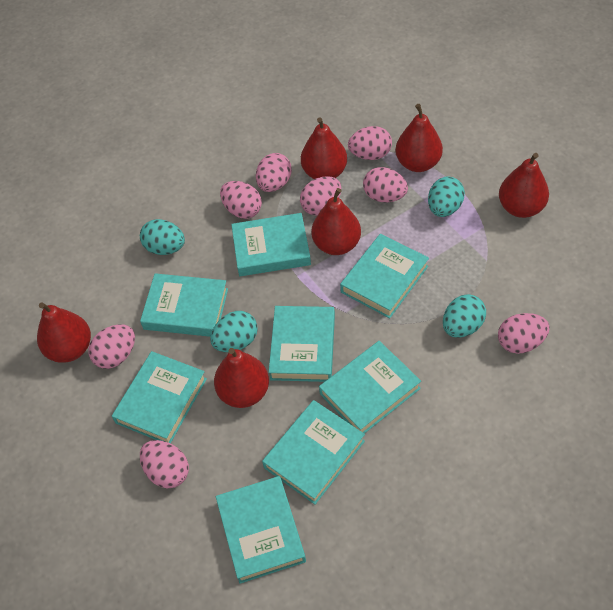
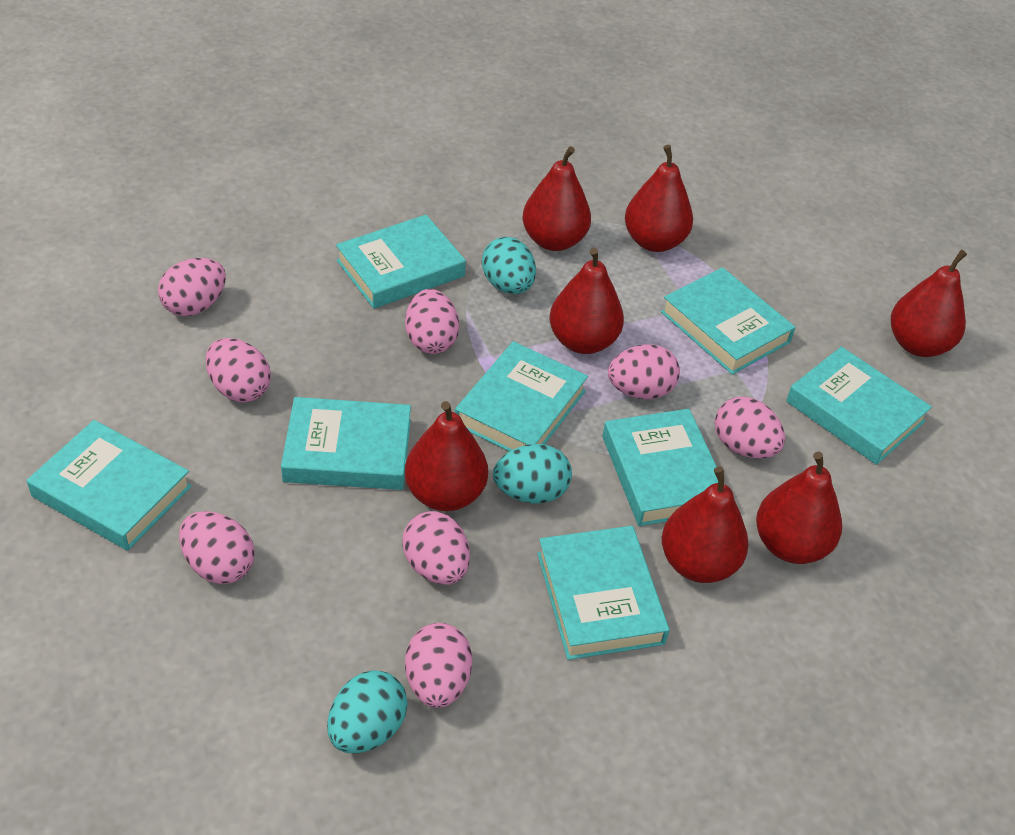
red pear: [37,303,91,363] [214,348,269,408] [301,117,347,179] [311,188,361,255] [395,104,443,172] [499,153,549,218] = 6 -> [405,401,488,511] [522,146,591,251] [550,247,624,354] [625,145,693,252] [662,466,749,583] [756,452,842,564] [891,250,967,357] = 7
turquoise egg: [140,219,185,255] [210,311,258,352] [428,176,465,217] [443,294,486,338] = 4 -> [327,670,408,753] [482,237,536,294] [493,444,572,504] = 3

